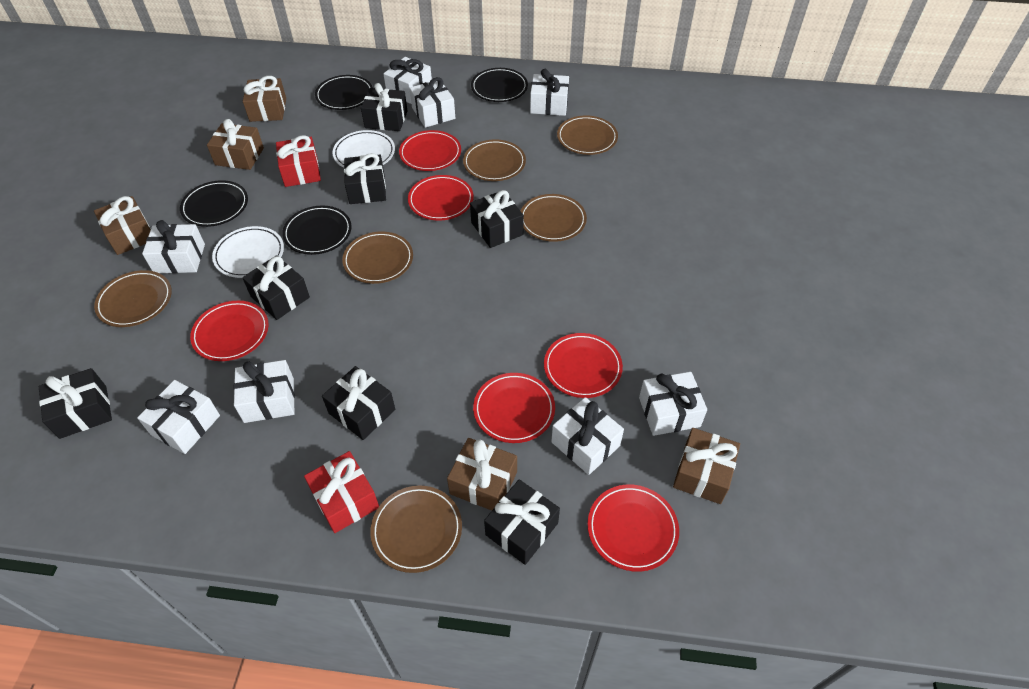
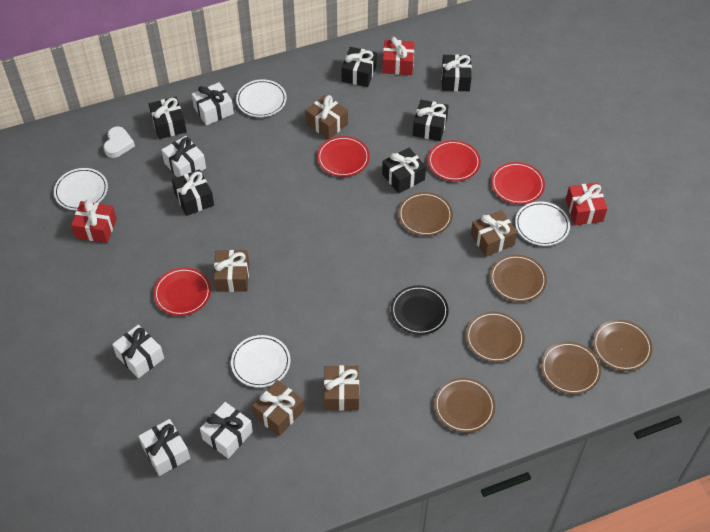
black gift: [39,368,112,439] [242,256,310,320] [322,366,395,440] [344,153,386,204] [361,83,407,131] [470,190,524,248] [484,479,560,565] = 7 -> [149,97,187,139] [172,169,214,216] [341,47,377,87] [382,148,426,194] [413,100,449,141] [441,54,472,91] = 6
black plate: [180,180,248,227] [282,206,352,255] [315,75,373,110] [471,68,528,102] = 4 -> [391,285,449,335] = 1
red gift: [276,135,321,187] [304,451,379,533] = 2 -> [71,200,117,243] [382,37,415,75] [566,183,607,225] = 3
red plate: [190,301,269,361] [399,130,461,171] [408,175,474,220] [473,373,555,443] [544,333,623,398] [588,485,679,572] = 6 -> [153,268,211,316] [317,136,370,177] [428,140,481,181] [491,162,545,204] = 4
white gift: [137,380,220,454] [142,220,205,273] [234,360,295,423] [384,57,432,104] [409,77,455,128] [530,69,569,116] [551,397,624,475] [639,372,707,436] = 8 -> [112,324,164,378] [138,419,190,476] [162,136,206,177] [192,82,234,125] [200,402,253,459] = 5
white heart: none = 0 -> [103,126,135,158] = 1
white plate: [212,226,284,278] [333,130,395,168] = 2 -> [54,168,108,210] [231,335,291,388] [236,79,287,117] [515,201,570,246] = 4

